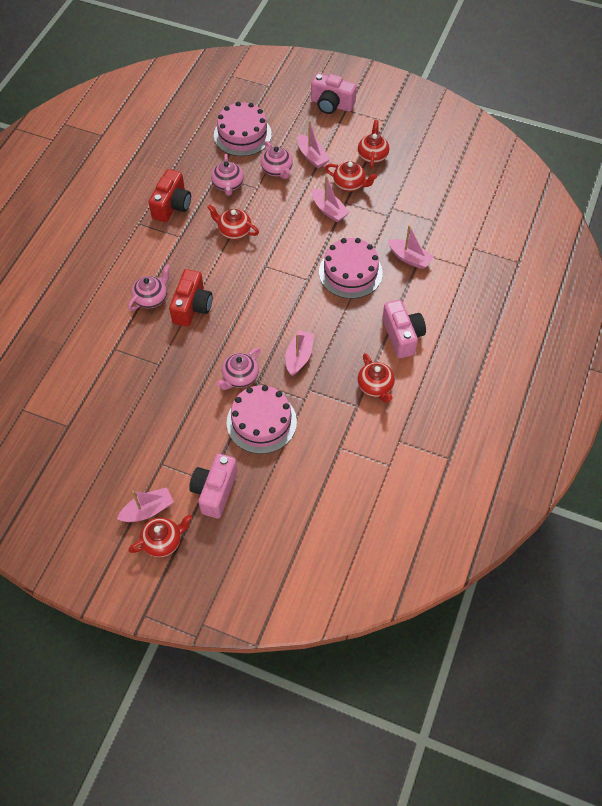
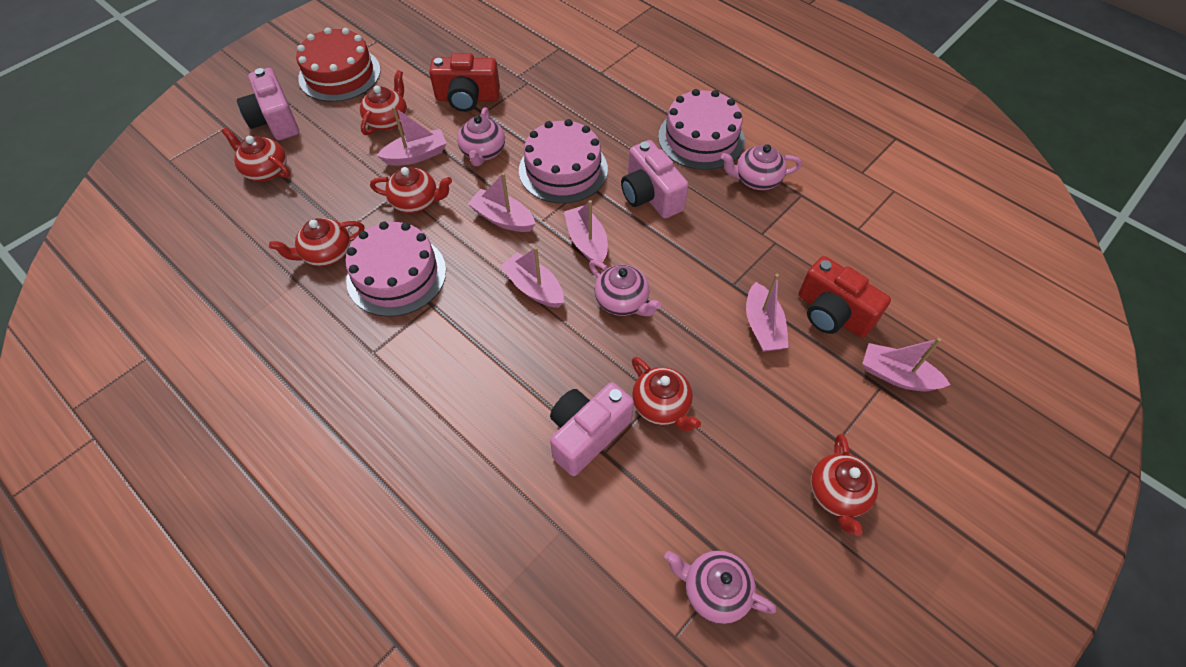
pink boat: [117,487,174,522] [285,330,314,376] [297,121,330,168] [312,175,350,222] [388,225,434,269] = 5 -> [377,107,447,166] [468,173,535,232] [500,247,564,308] [564,200,608,263] [746,274,789,352] [862,338,950,391] = 6
red cake: none = 0 -> [296,27,381,102] = 1
red teapot: [128,515,192,557] [207,205,259,240] [325,161,377,192] [357,353,395,403] [358,120,389,169] = 5 -> [221,128,290,181] [269,218,364,267] [360,70,407,135] [370,167,452,213] [632,357,701,431] [811,434,878,536] = 6

